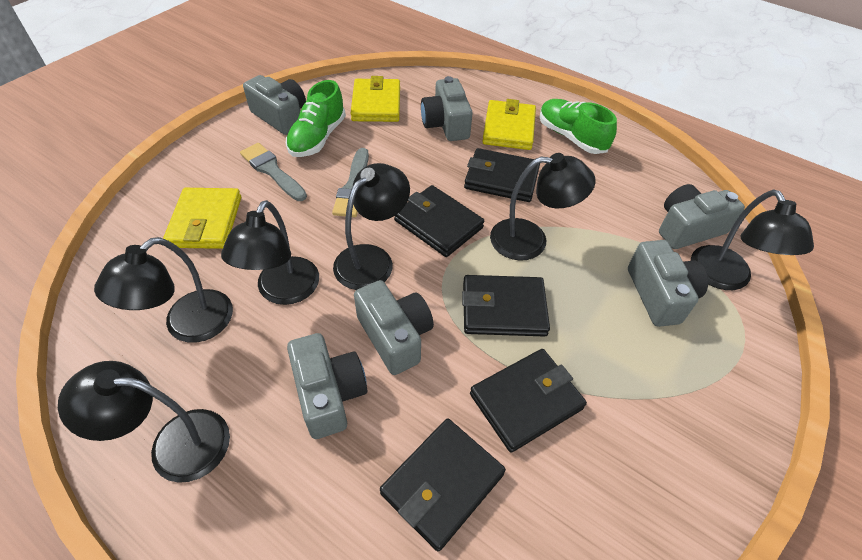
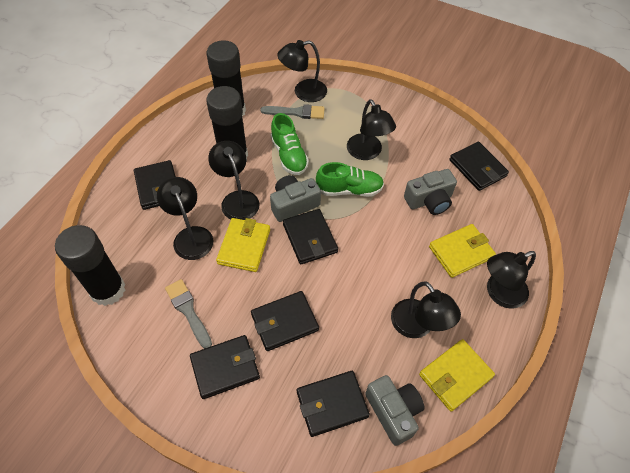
black glue stick: none = 0 -> [55,225,125,306] [206,86,248,161] [207,40,246,117] = 3
black wallet: [380,418,506,551] [394,185,484,257] [462,275,550,337] [464,148,540,202] [470,349,587,453] = 5 -> [134,160,176,210] [190,335,260,399] [251,291,319,351] [283,209,338,264] [297,371,370,437] [450,142,509,191] = 6
grey camera: [243,75,306,135] [287,333,367,439] [354,280,434,375] [421,76,473,141] [628,240,708,327] [659,184,745,249] = 6 -> [270,175,321,222] [365,375,425,446] [404,169,457,215] = 3

